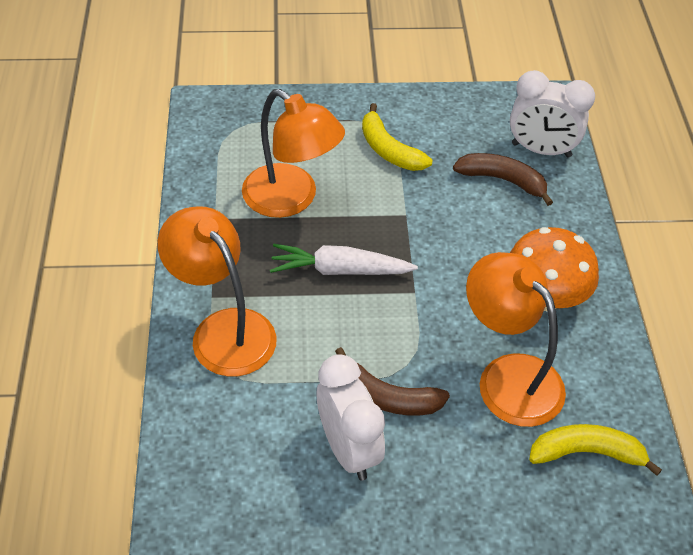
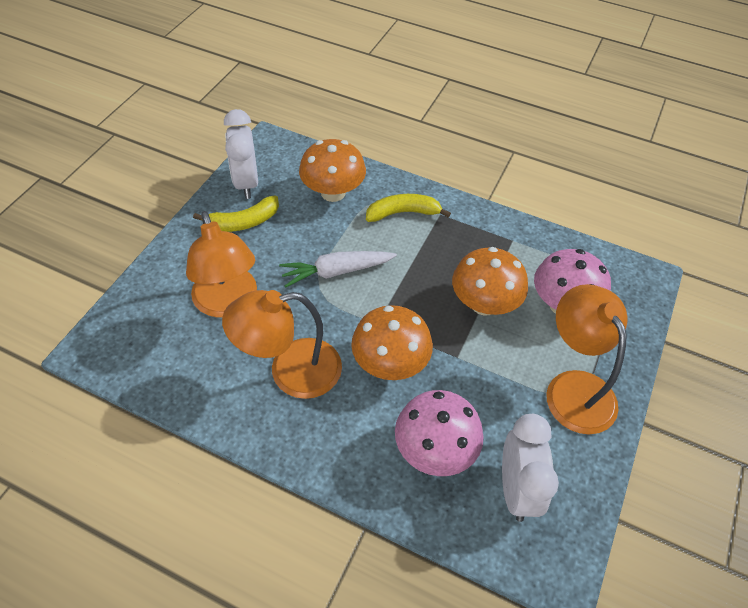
brown banana: [335,347,450,415] [453,153,553,206] = 2 -> none = 0
orange mushroom: [510,227,599,311] = 1 -> [299,139,366,202] [351,305,433,380] [452,247,528,315] = 3
pink mushroom: none = 0 -> [395,390,484,476] [534,249,611,314] = 2

